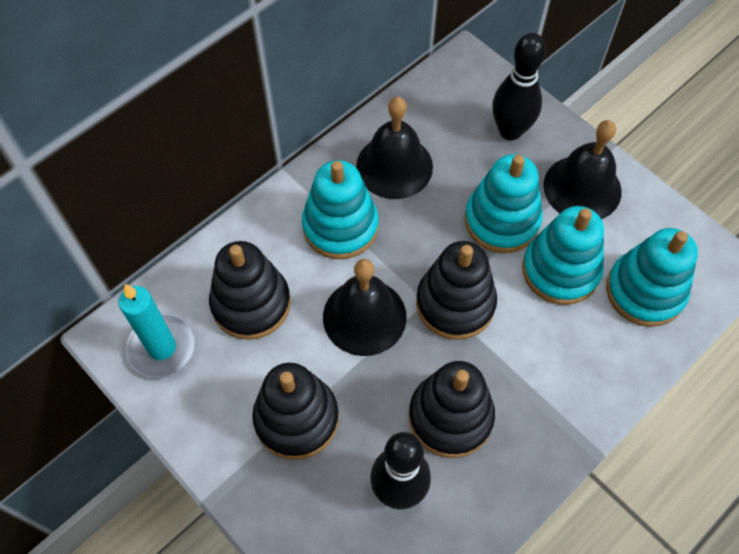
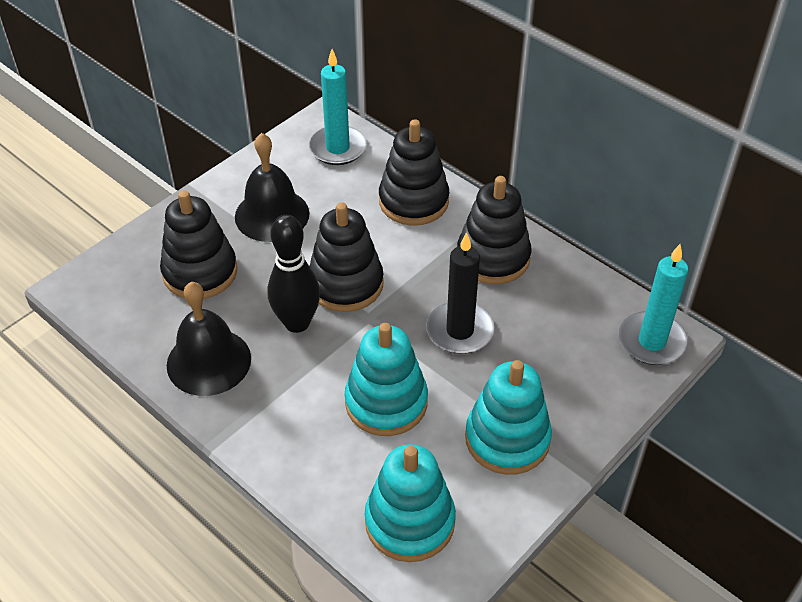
black bell: [323,259,407,356] [356,97,433,199] [543,120,622,219] = 3 -> [167,282,251,396] [235,133,310,242] = 2
black bowling pin: [370,432,431,509] [492,33,546,140] = 2 -> [267,215,320,333] = 1
black candle: none = 0 -> [426,232,494,354] = 1
turquoise candle: [118,284,196,379] = 1 -> [309,49,367,165] [619,244,688,365] = 2
turquoise stacking toy: [302,160,379,259] [465,154,543,253] [522,206,604,305] [606,228,698,327] = 4 -> [345,323,428,436] [365,444,456,562] [465,360,552,475] = 3

